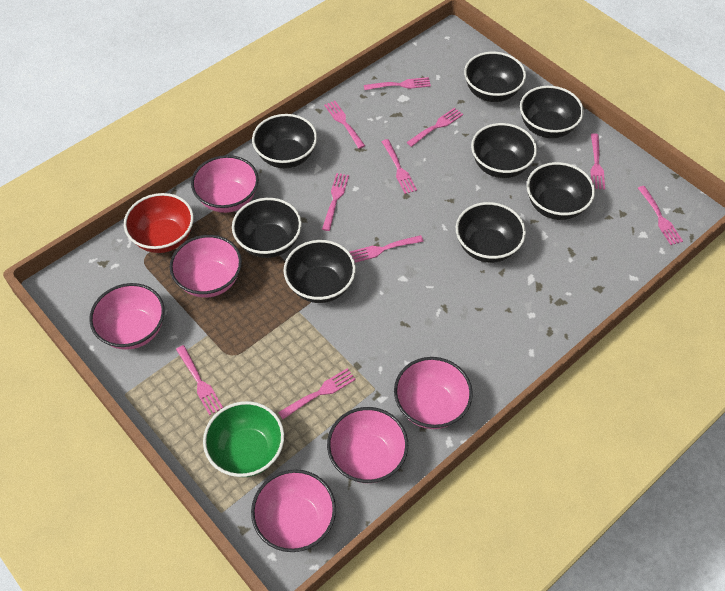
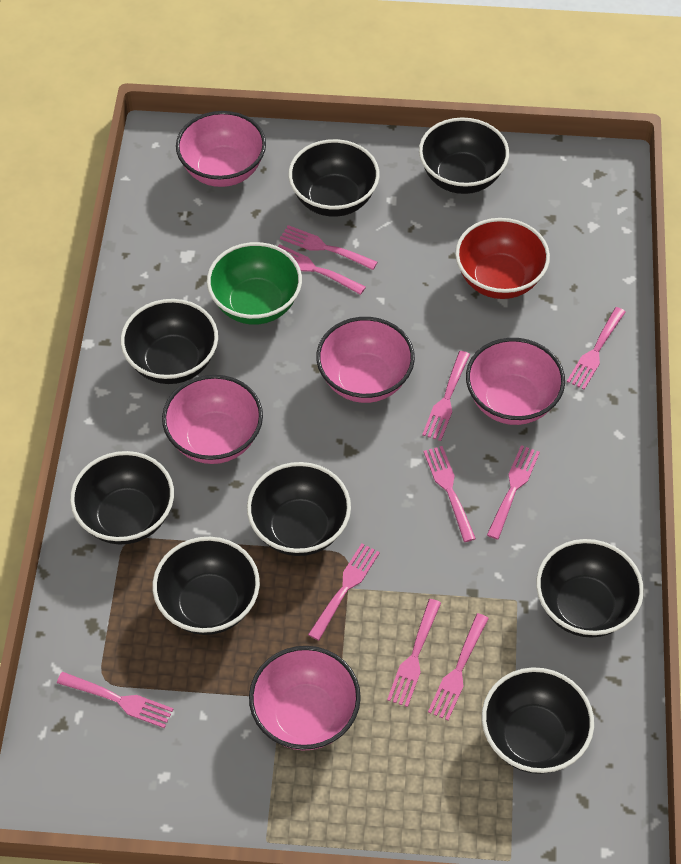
pink bowl: [89,283,165,350] [170,235,242,298] [191,155,259,213] [251,469,336,552] [327,407,408,483] [394,357,473,429] = 6 -> [162,375,263,464] [176,111,266,187] [249,646,361,751] [316,317,415,403] [466,338,565,425] = 5

